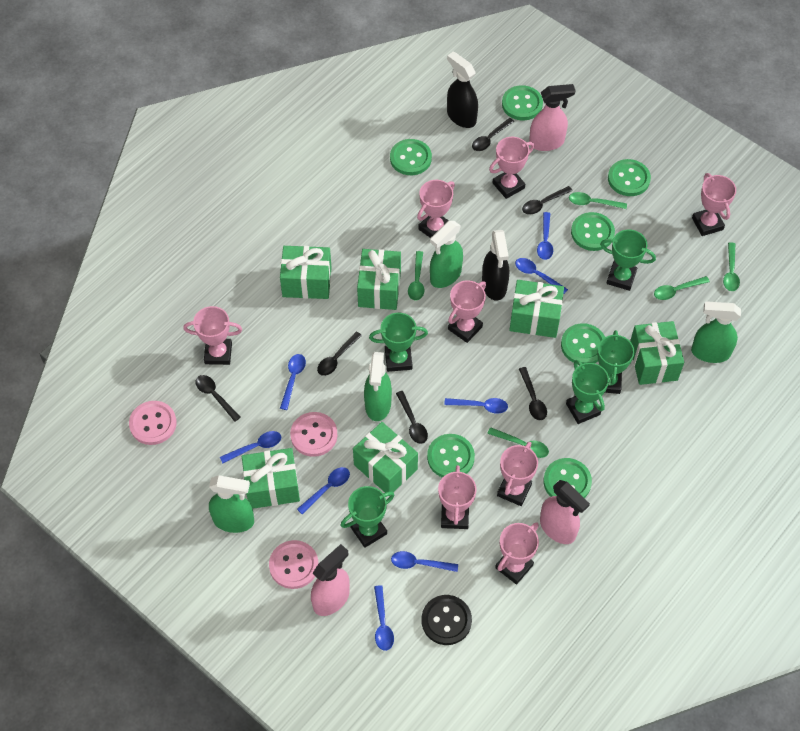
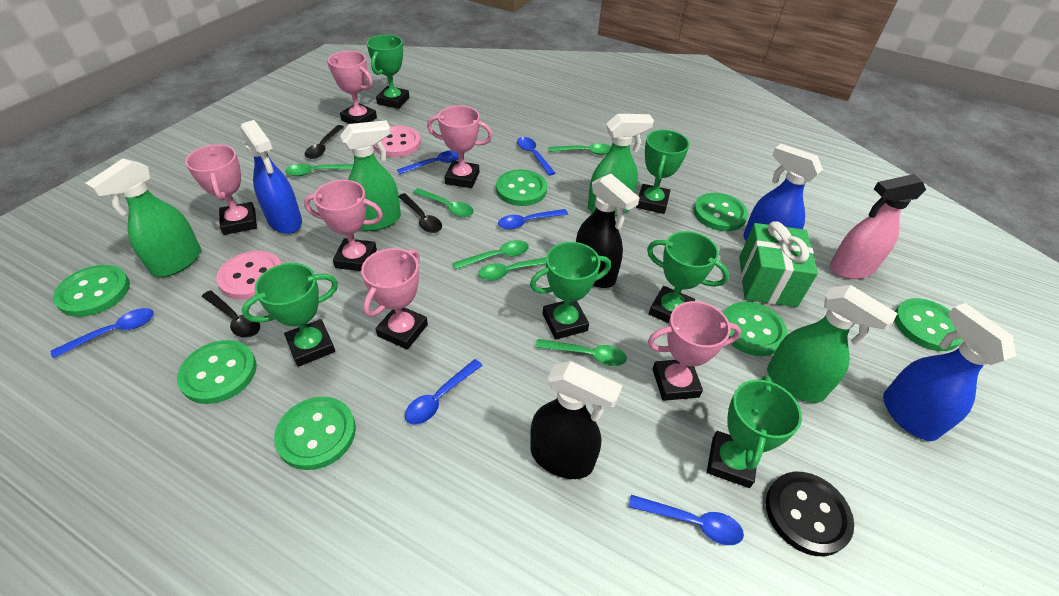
black spoon: [196,375,241,422] [317,331,362,376] [396,391,428,444] [472,118,514,151] [519,367,547,420] [522,186,573,215] = 6 -> [202,290,260,338] [305,125,344,159] [399,193,442,233] = 3
blue spoon: [220,431,281,463] [280,354,306,410] [297,467,350,514] [374,585,394,651] [391,551,458,572] [444,398,508,414] [515,258,568,294] [537,212,553,260] = 8 -> [51,308,154,358] [397,150,459,174] [405,359,483,425] [498,209,568,230] [517,137,555,176] [629,495,744,545] = 6
blue spray bottle: none = 0 -> [241,120,302,234] [743,144,823,241] [883,303,1016,441] = 3
green gift: [242,448,300,509] [280,246,332,299] [353,422,418,493] [357,249,401,310] [509,280,564,338] [630,321,684,385] = 6 -> [739,221,818,307] = 1
green spoon: [408,251,424,301] [487,427,549,458] [569,192,627,209] [654,276,710,300] [723,242,740,291] = 5 -> [285,164,354,176] [413,188,474,217] [453,240,529,270] [478,257,546,281] [536,339,627,366] [549,143,611,155] = 6
green trophy: [341,486,395,548] [369,313,428,372] [566,360,609,424] [597,330,634,394] [600,229,656,291] = 5 -> [242,263,338,367] [367,34,409,109] [530,242,611,340] [636,130,689,214] [647,231,729,323] [707,376,802,488] = 6
pink button: [129,401,177,445] [269,540,319,589] [290,412,337,457] = 3 -> [217,251,282,300] [373,126,421,157] = 2
pink spray bottle: [311,544,350,616] [529,84,576,151] [540,480,590,544] = 3 -> [830,174,926,279] = 1
pink trophy: [183,306,242,365] [417,180,455,238] [438,465,477,529] [448,280,486,343] [489,137,534,199] [495,522,539,585] [497,442,538,506] [692,173,736,236] = 8 -> [185,144,257,235] [304,180,383,271] [328,51,377,124] [361,248,428,350] [427,105,493,188] [648,301,741,401] = 6

